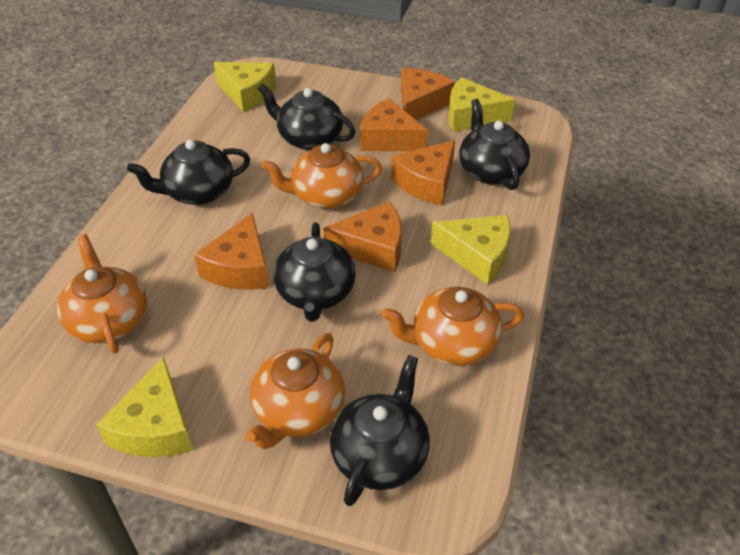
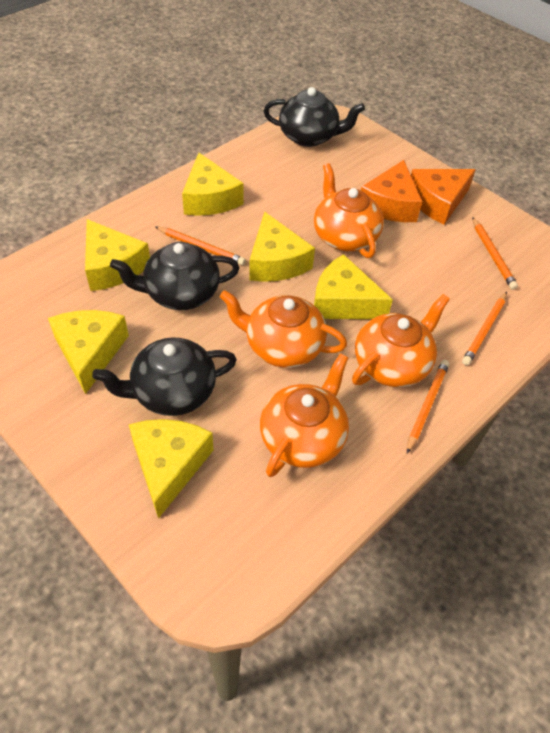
black teapot: [127,140,250,205] [257,84,355,150] [273,223,356,321] [330,355,430,506] [459,99,530,190] = 5 -> [92,337,237,416] [110,242,239,310] [264,87,365,147] = 3
orange cheese: [194,213,269,290] [323,201,402,272] [360,98,428,151] [391,140,455,205] [401,68,455,120] = 5 -> [361,160,422,222] [411,169,476,225] = 2
orange pencil: none = 0 -> [156,227,246,265] [407,360,449,454] [462,292,507,365] [472,217,518,290] = 4
yellow cheese: [96,357,193,457] [213,62,276,112] [431,215,511,285] [448,77,515,132] = 4 -> [48,310,129,394] [85,219,150,291] [129,419,214,519] [182,153,244,216] [249,212,315,282] [314,254,393,319] = 6

